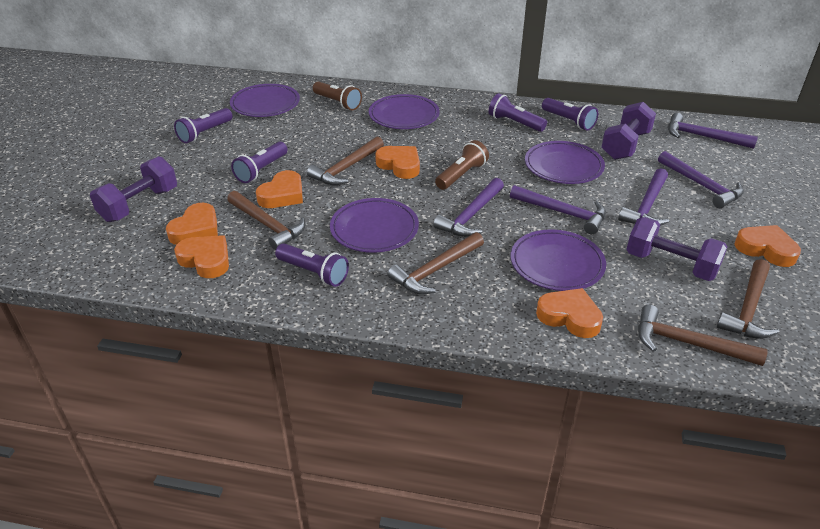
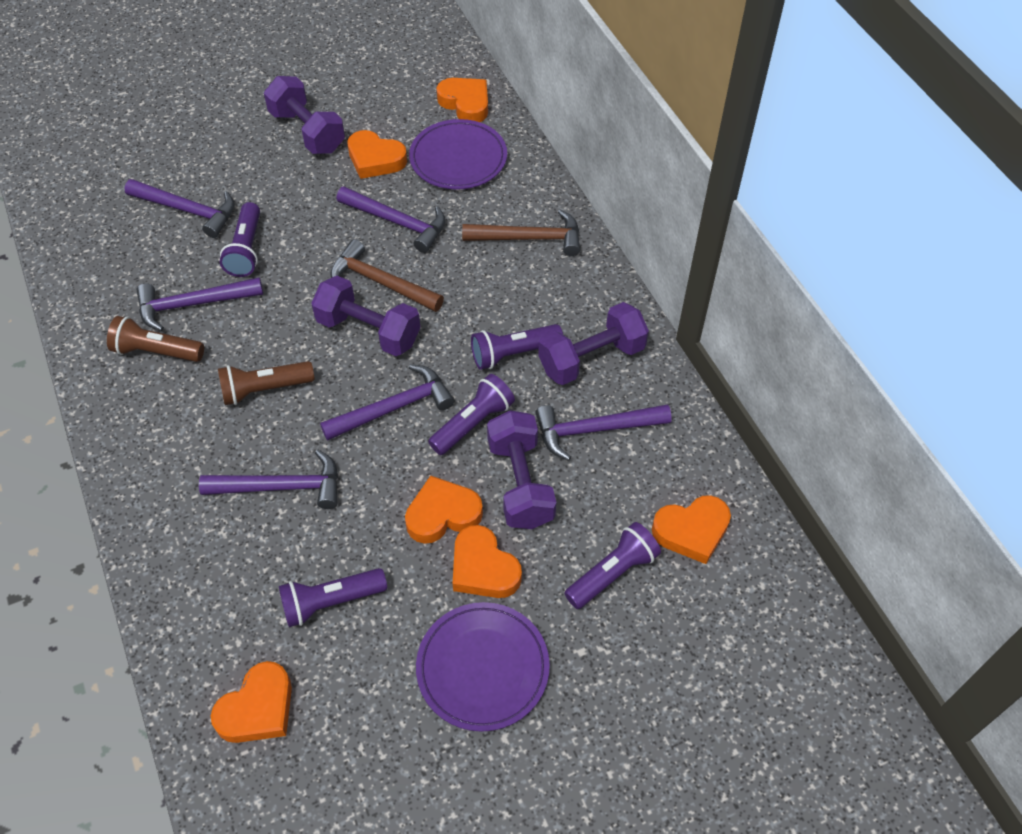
brown hammer: [227,191,305,250] [307,136,384,185] [388,232,484,294] [638,305,768,366] [716,259,779,339] = 5 -> [330,239,444,312] [462,209,580,256] = 2
purple dumbbell: [90,156,177,222] [601,102,656,160] [626,217,728,281] = 3 -> [264,76,345,154] [311,276,421,356] [487,410,556,529] [538,302,649,385] = 4
purple hammer: [433,178,504,237] [510,185,606,234] [618,168,669,226] [658,151,744,208] [668,113,758,149] = 5 -> [124,179,234,238] [136,277,263,331] [199,449,338,509] [320,364,454,441] [336,187,445,253] [535,404,672,461] = 6
purple plate: [230,84,300,117] [330,198,419,253] [369,94,440,129] [511,229,606,291] [525,141,605,184] = 5 -> [409,119,507,189] [416,602,550,732] = 2

